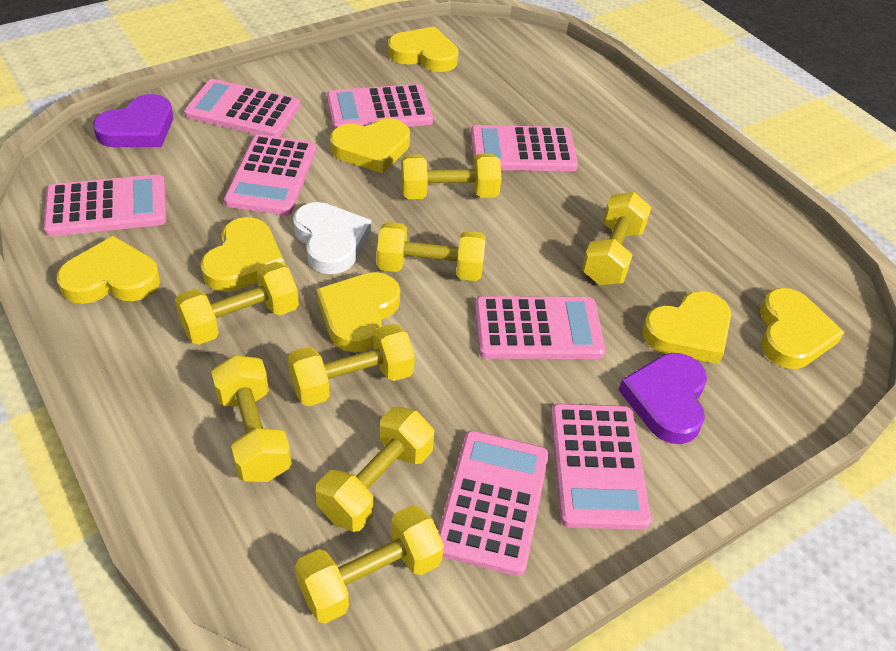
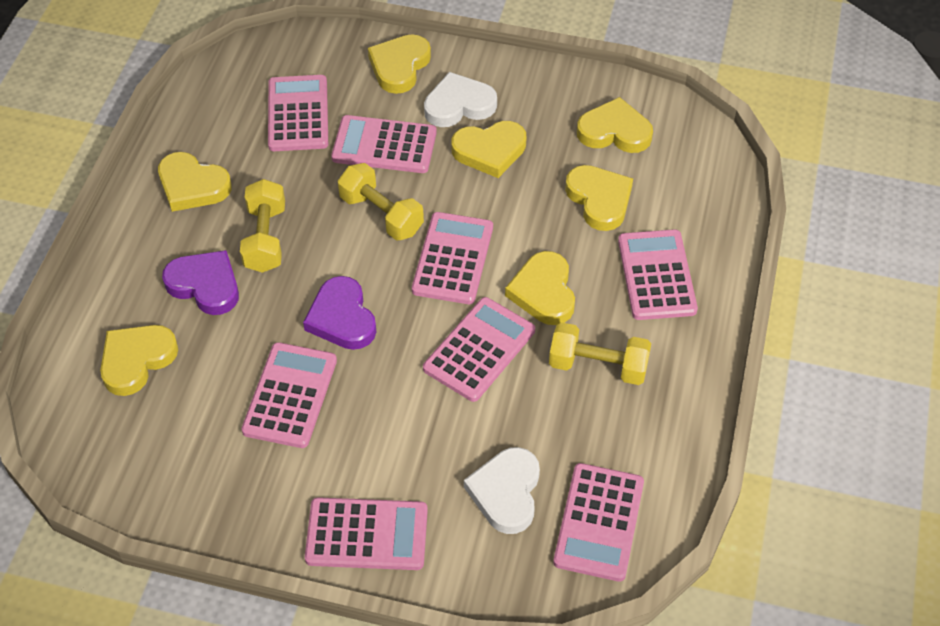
white heart: [293,202,371,274] = 1 -> [424,72,497,127] [464,447,540,534] = 2
yellow dumbbell: [175,262,299,345] [211,355,292,482] [288,323,415,406] [295,505,444,624] [316,407,434,532] [377,222,486,281] [401,154,502,199] [582,192,651,285] = 8 -> [240,179,285,273] [338,163,424,241] [549,322,651,385] = 3

